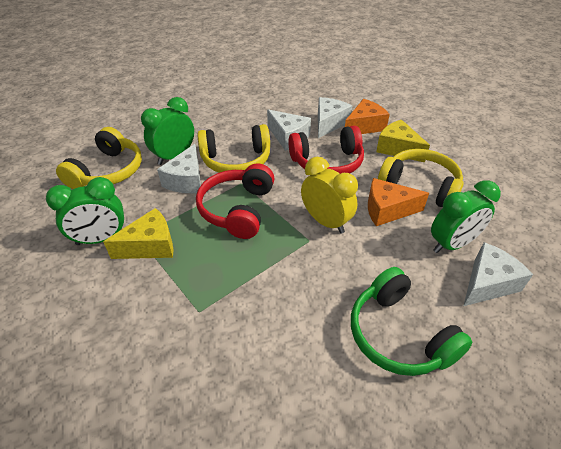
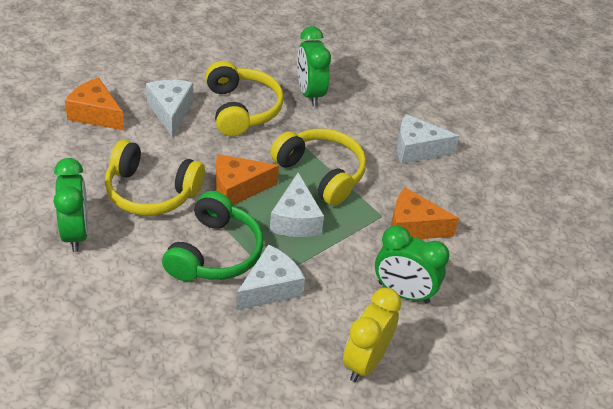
orange cheese: [345,99,390,134] [368,178,429,226] = 2 -> [65,77,125,131] [216,154,279,205] [391,187,459,239] = 3
red headphones: [196,164,275,239] [288,125,364,174] = 2 -> none = 0
yellow cheese: [103,208,173,259] [376,120,430,162] = 2 -> none = 0

